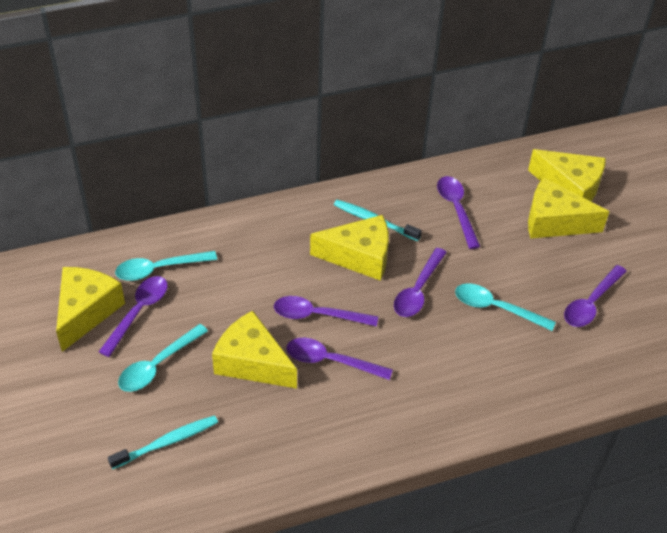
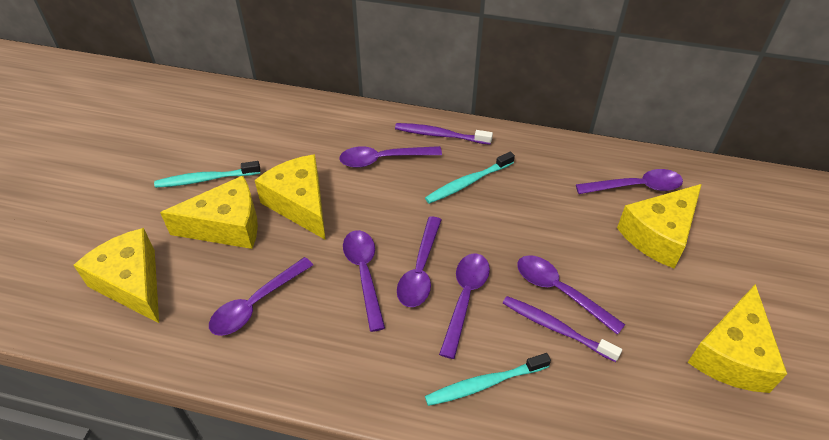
purple spoon: [99,276,168,357] [274,296,378,327] [286,338,393,380] [394,248,447,317] [437,176,480,249] [564,265,627,327] = 6 -> [209,257,313,336] [339,146,442,168] [343,230,385,332] [397,216,441,307] [439,253,490,359] [517,255,625,335] [576,169,683,194] = 7
purple toothbrush: none = 0 -> [395,123,493,145] [503,296,622,362] = 2
turquoise spoon: [115,251,217,281] [118,324,208,392] [455,283,556,331] = 3 -> none = 0
turquoise toothbrush: [108,415,218,469] [334,200,422,241] = 2 -> [154,161,260,188] [425,151,515,204] [425,353,551,406] = 3

